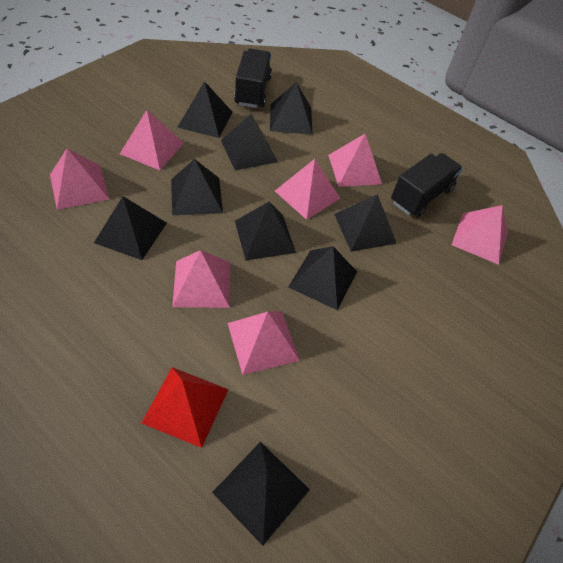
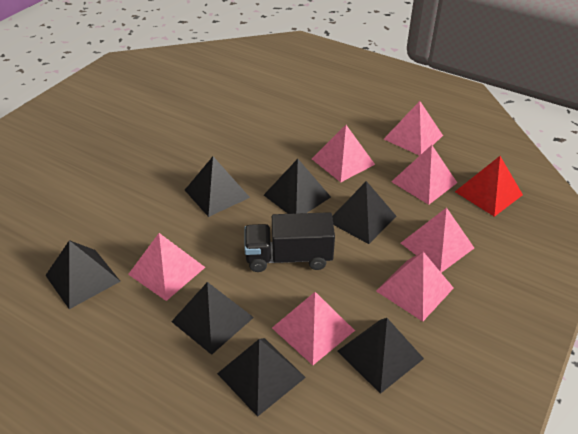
black pyramid: [94,196,167,260] [171,159,223,215] [177,81,232,138] [212,442,310,546] [221,114,278,170] [235,202,296,260] [270,82,312,135] [288,246,357,310] [334,194,397,252] = 9 -> [45,240,121,309] [171,282,254,355] [185,157,250,217] [217,338,306,417] [264,159,331,214] [332,181,396,244] [337,318,424,394] = 7
black truck: [234,48,272,108] [391,153,463,218] = 2 -> [244,212,335,272] = 1

